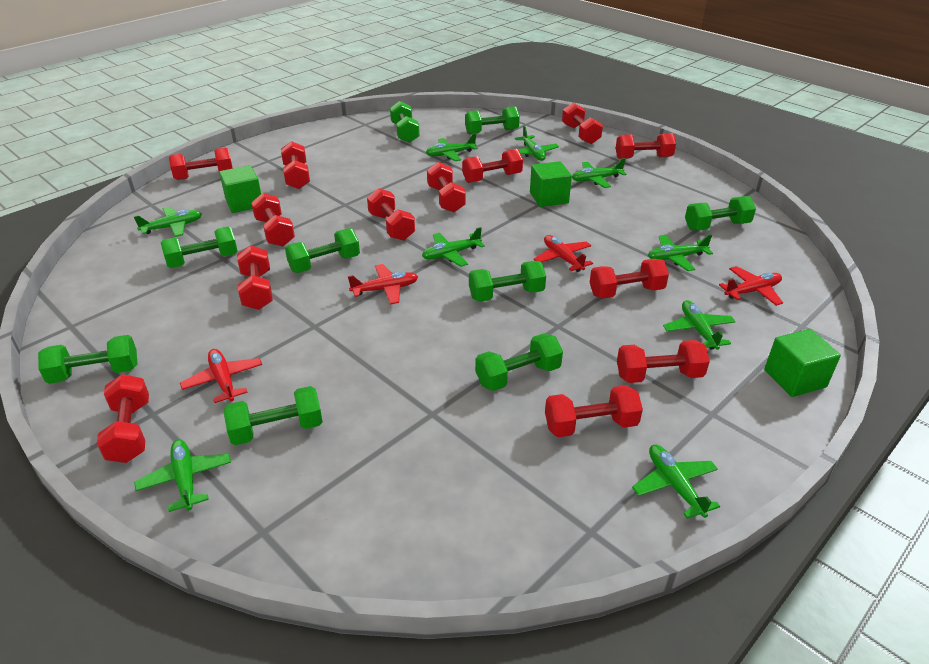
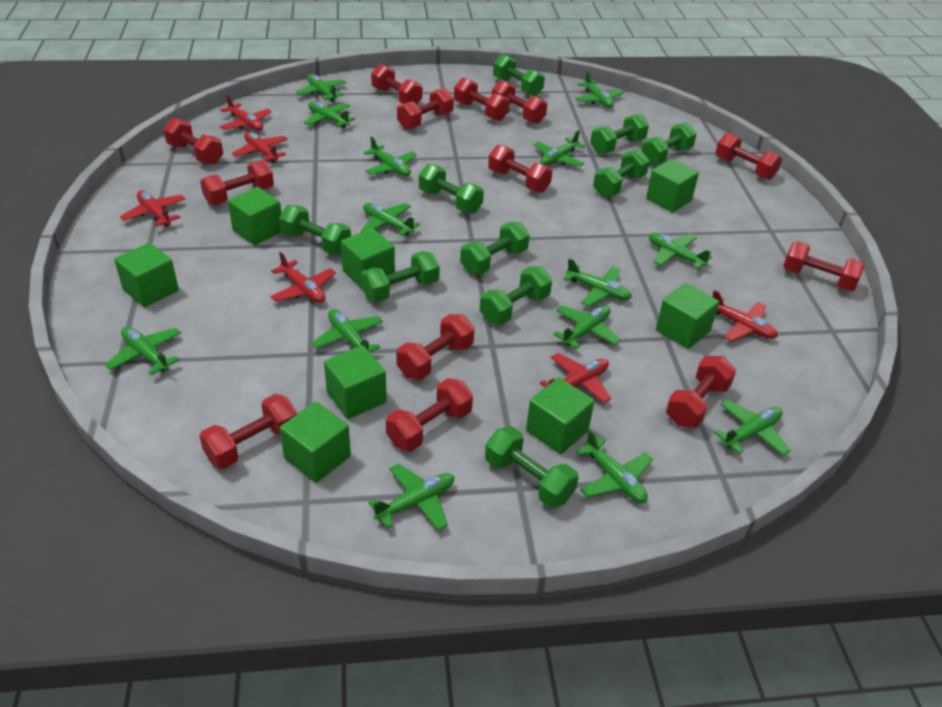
green cube: [219,165,261,213] [530,161,572,207] [764,329,841,397] = 3 -> [114,242,179,307] [228,187,281,246] [280,402,351,483] [324,345,387,419] [341,228,395,288] [526,377,595,454] [646,159,699,212] [656,283,719,349] = 8
green dumbbell: [38,335,138,384] [161,227,238,268] [224,386,323,445] [285,228,360,273] [390,101,420,143] [465,106,520,135] [469,261,546,302] [475,333,563,391] [685,196,756,231] = 9 -> [279,205,351,255] [361,251,440,302] [419,164,484,214] [460,222,530,274] [480,266,552,324] [485,426,579,508] [493,54,545,96] [590,114,649,154] [593,149,650,197] [641,123,697,165] = 10
green plane: [134,207,202,237] [134,439,231,512] [422,227,485,267] [426,133,478,161] [515,126,559,161] [572,158,627,188] [632,445,720,519] [648,234,713,271] [663,300,736,350] = 9 -> [105,327,181,375] [296,74,346,102] [304,101,355,128] [311,309,383,352] [361,203,420,236] [363,136,417,176] [368,464,454,531] [534,130,586,167] [553,305,621,349] [563,258,632,306] [575,71,624,108] [576,429,653,503] [649,233,712,269] [714,399,791,456] = 14
red plane: [180,349,262,403] [348,264,418,305] [534,235,593,272] [719,266,783,306] = 4 -> [120,190,185,227] [220,95,272,131] [232,131,288,163] [270,252,336,303] [540,353,611,403] [713,290,778,342] = 6

